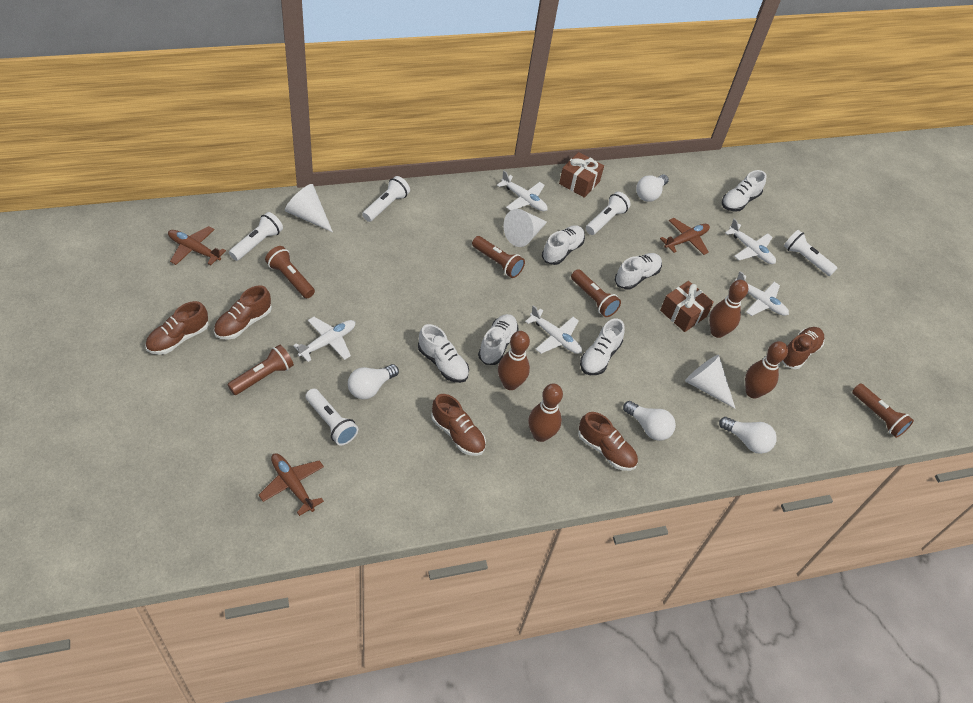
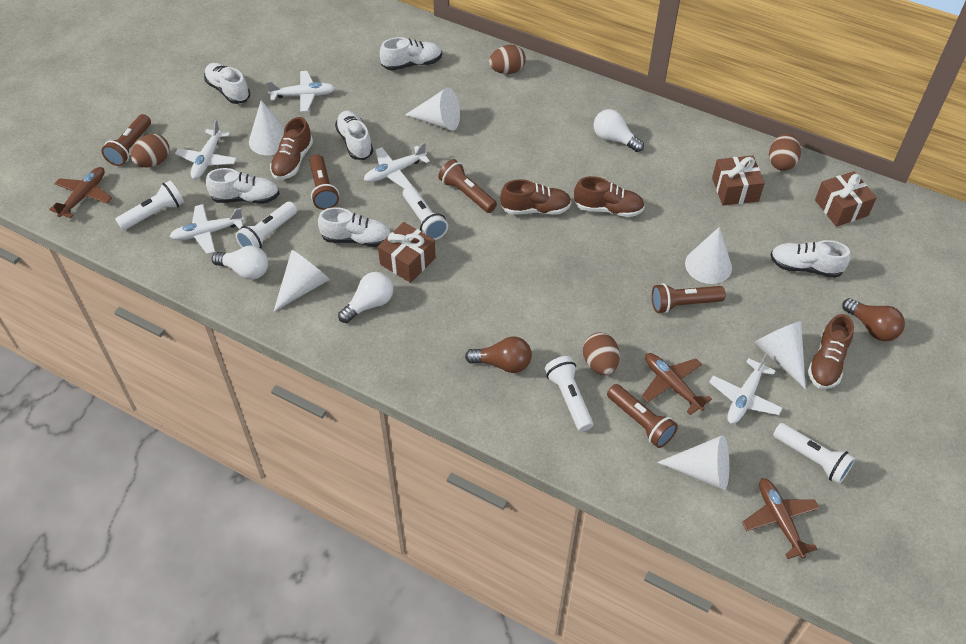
brown bowling pin: [498,331,530,390] [528,384,563,442] [709,280,748,338] [745,341,788,399] = 4 -> none = 0
brown egg: none = 0 -> [131,134,170,167] [489,45,526,74] [583,333,620,375] [769,133,801,171] = 4
brown gift: [559,152,604,198] [660,281,714,332] = 2 -> [378,222,436,283] [712,156,765,205] [815,171,877,227] = 3
brown light bulb: none = 0 -> [465,337,532,373] [842,298,905,341] = 2
brown shoe: [145,301,209,355] [214,285,272,340] [431,394,486,456] [578,412,638,471] [782,327,824,369] = 5 -> [270,117,313,180] [500,179,571,215] [574,176,645,217] [808,314,854,389] = 4
white cone: [285,184,333,232] [503,209,547,247] [685,355,736,409] = 3 -> [249,100,285,155] [273,250,330,312] [405,88,460,131] [657,435,729,491] [685,227,732,284] [754,321,806,389] = 6
white light bulb: [348,364,399,399] [623,401,676,441] [636,175,669,202] [719,417,777,454] = 4 -> [212,246,268,280] [338,272,393,323] [594,109,644,152] = 3

